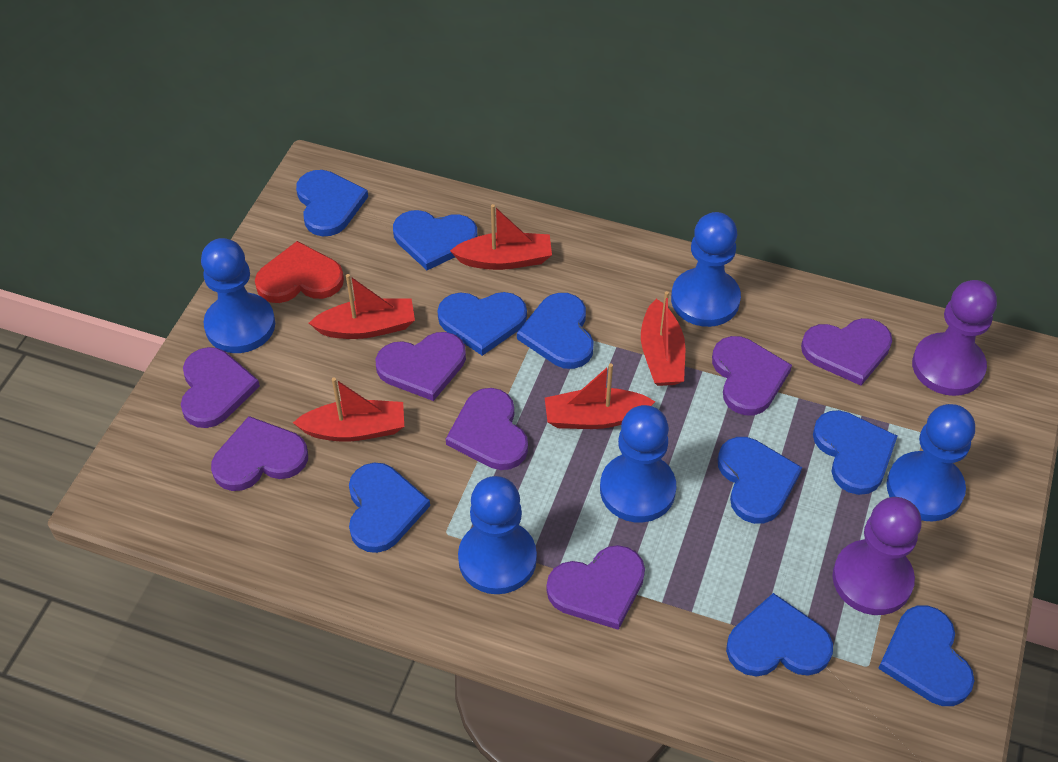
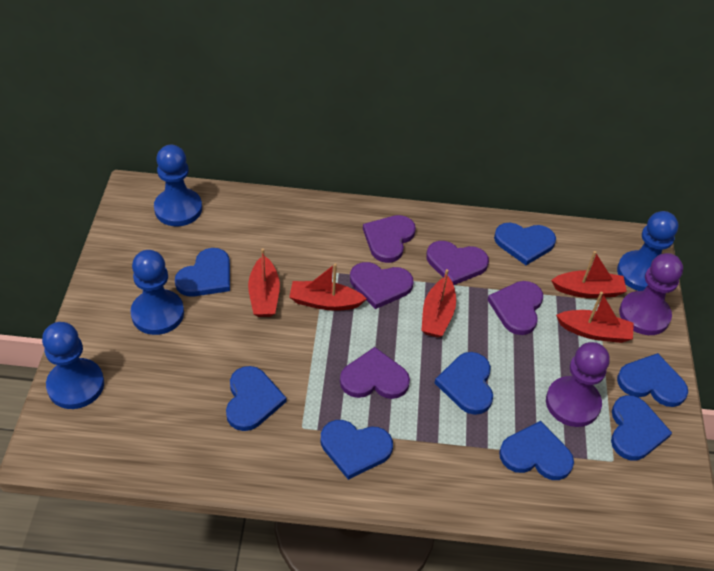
blue heart: [296,170,368,236] [349,462,430,553] [393,210,478,270] [437,292,527,356] [517,293,594,369] [718,437,802,524] [726,593,833,676] [813,410,898,495] [878,605,974,706] = 9 -> [175,248,230,297] [226,366,286,431] [321,420,393,480] [435,352,493,415] [494,223,556,265] [499,421,574,480] [611,395,672,460] [617,353,688,407] = 8
blue pawn: [201,238,275,353] [458,476,537,594] [600,405,676,522] [671,212,741,327] [887,404,975,521] = 5 -> [42,322,104,409] [130,250,184,335] [154,145,202,226] [617,211,678,291] = 4
purple heart: [181,347,260,428] [211,416,308,491] [376,332,466,401] [446,388,528,470] [546,545,645,630] [712,336,792,415] [801,318,892,386] = 7 -> [340,347,410,399] [350,262,413,309] [363,215,416,263] [426,241,489,285] [487,281,543,335] = 5
red heart: [255,241,344,303] = 1 -> none = 0

